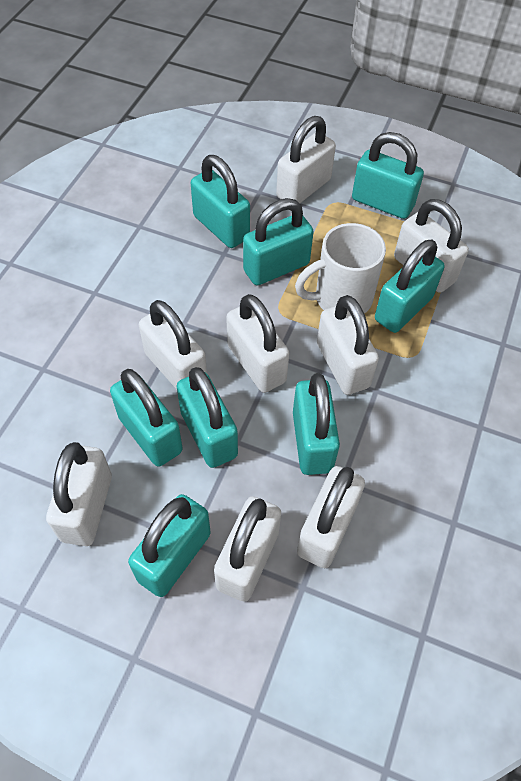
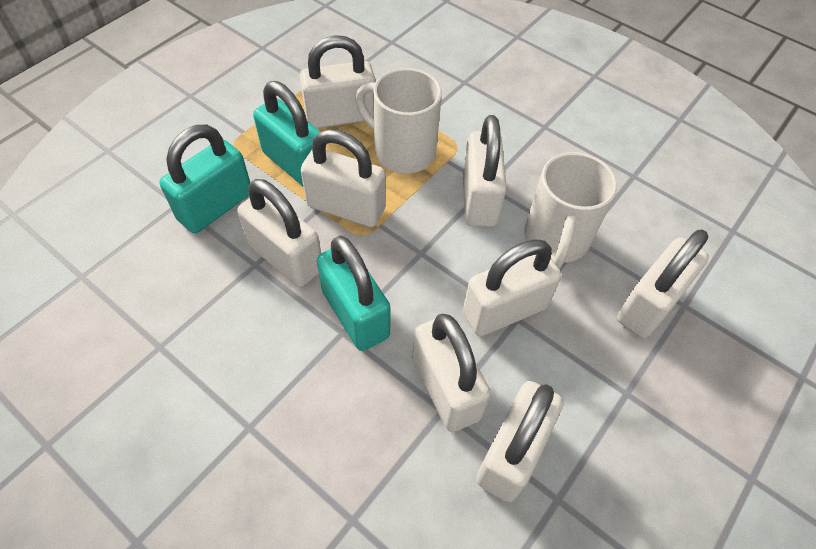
turquoise padlock: [110,369,183,467] [128,494,211,597] [177,367,238,468] [191,155,250,248] [243,198,314,285] [293,373,340,475] [352,132,424,219] [375,239,445,333] = 8 -> [159,125,250,233] [253,81,326,186] [317,236,391,351] = 3
white mug: [295,223,386,314] = 1 -> [356,68,442,174] [524,152,617,269] = 2

